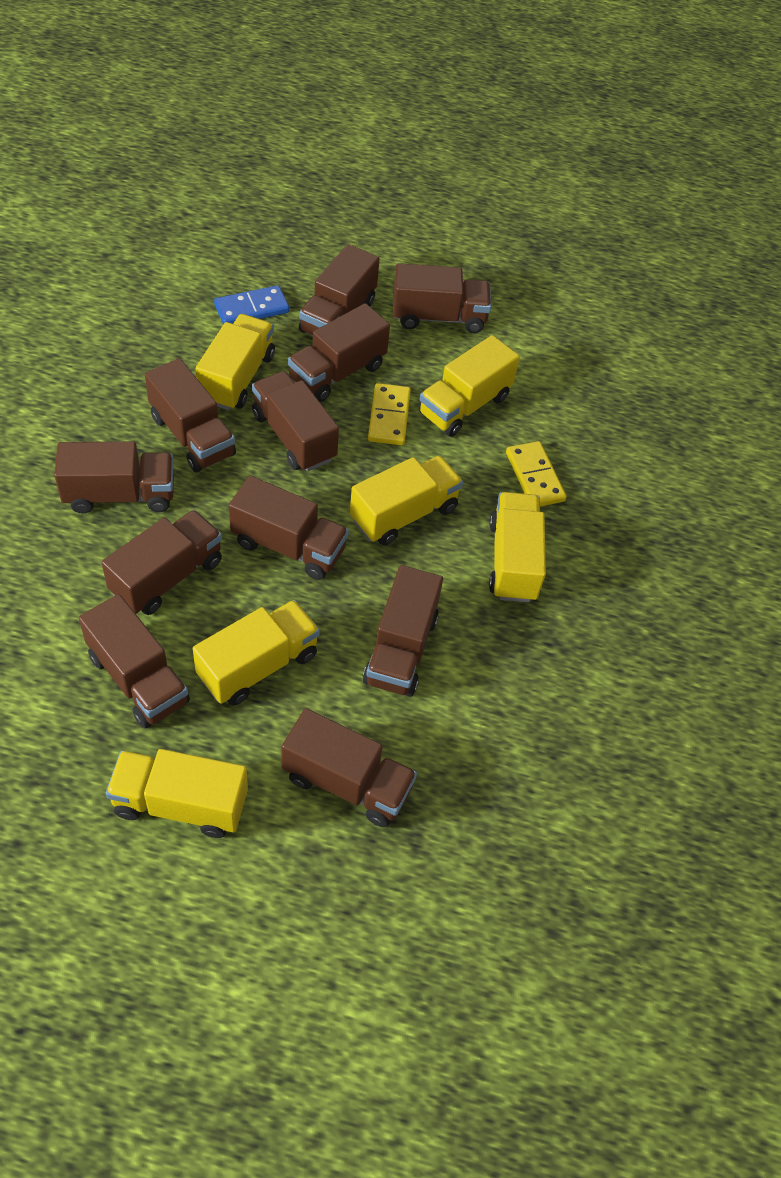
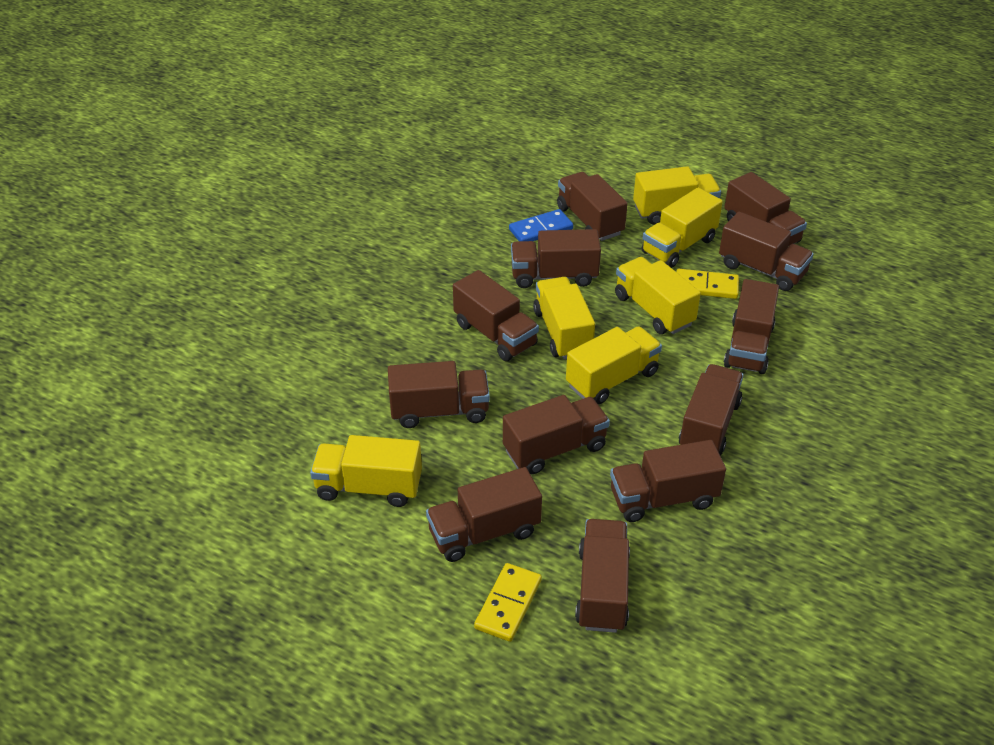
brown truck: [54,442,174,514] [79,594,190,728] [102,510,222,615] [145,358,236,472] [229,476,349,580] [252,371,339,471] [282,708,417,827] [288,303,390,402] [299,244,380,336] [363,565,443,697] [393,263,491,333] = 11 -> [388,361,490,428] [426,467,542,562] [453,270,539,361] [503,395,610,474] [511,229,601,288] [557,172,628,241] [575,519,630,633] [610,440,726,522] [679,364,743,456] [719,212,814,291] [724,172,807,246] [724,279,779,374] = 12

